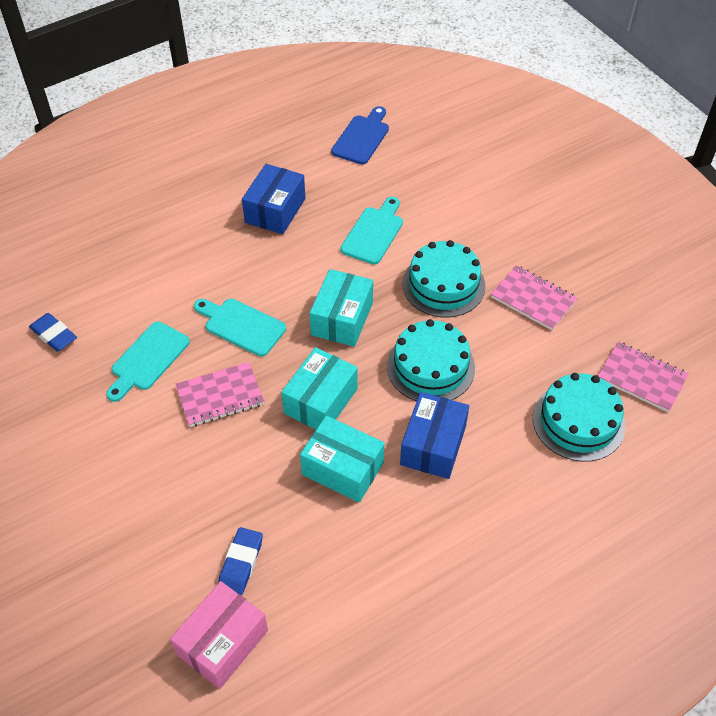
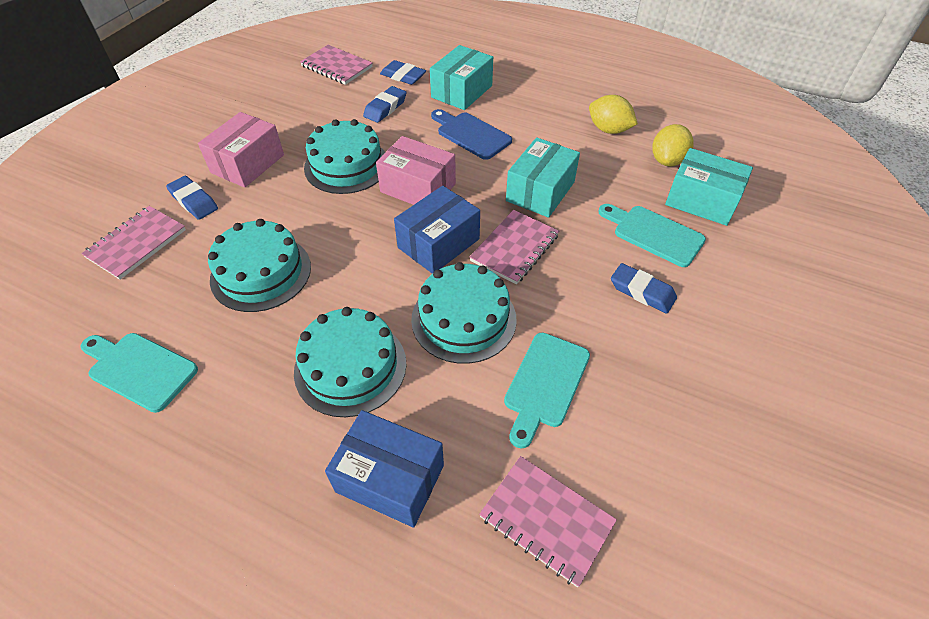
blue eraser: [29,313,77,352] [218,527,263,595] = 2 -> [166,176,218,220] [363,86,406,123] [380,60,426,85] [611,263,677,314] = 4
pink box: [170,581,268,689] = 1 -> [198,112,284,188] [376,136,456,205] = 2
pink notebook: [176,362,264,427] [491,265,577,330] [598,342,689,412] = 3 -> [81,206,186,280] [300,45,373,85] [470,210,559,284] [479,456,617,587] = 4
turquoise cake: [387,319,475,401] [403,240,485,318] [533,373,625,462] = 3 -> [208,219,311,312] [294,307,406,417] [304,119,386,194] [411,262,517,364] = 4
yellow lemon: none = 0 -> [589,95,638,134] [652,124,693,166] = 2

